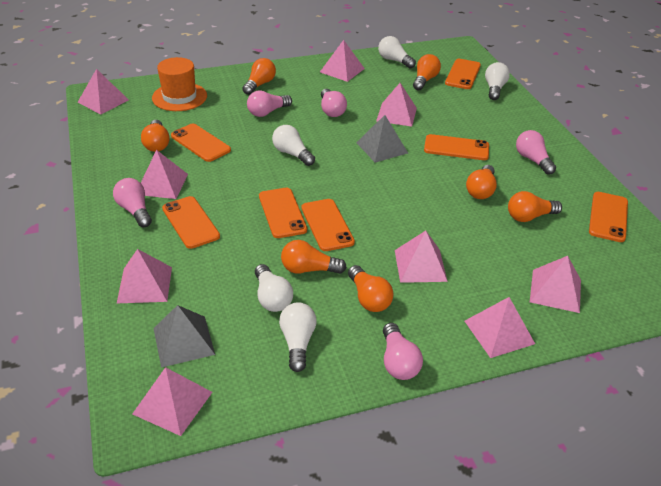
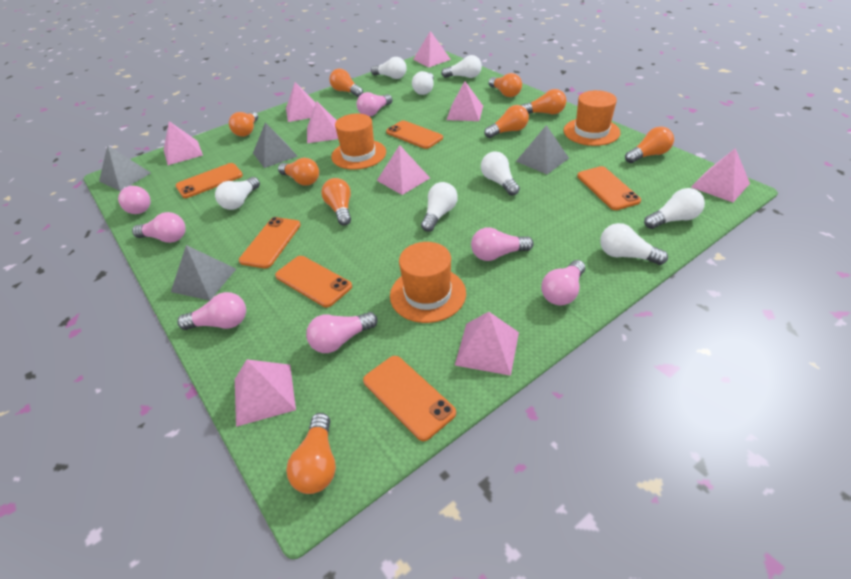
grey pyramid: [153,305,215,368] [356,115,408,163] = 2 -> [99,145,151,191] [171,245,236,301] [253,122,298,168] [516,125,569,174] = 4
orange hat: [152,57,207,111] = 1 -> [331,114,386,170] [390,242,466,323] [564,90,620,146] = 3
orange light bulb: [141,120,170,152] [242,58,276,95] [281,240,347,274] [348,265,394,312] [413,54,441,90] [466,165,497,199] [508,191,562,222] = 7 -> [229,111,258,137] [278,158,319,186] [286,413,336,494] [321,178,351,226] [329,69,363,97] [484,105,529,138] [488,73,522,97] [521,89,566,114] [625,126,674,163] = 9
orange phone: [162,196,220,249] [171,124,231,162] [259,188,307,238] [301,199,355,251] [424,134,489,160] [445,59,481,89] [589,192,628,242] = 7 -> [176,163,243,198] [239,217,301,269] [275,256,352,307] [363,356,456,441] [386,120,443,149] [577,166,641,210] = 6
pink light bulb: [113,178,152,227] [247,90,292,117] [321,89,347,117] [383,323,423,380] [516,130,556,175] = 5 -> [118,185,151,214] [132,212,186,243] [177,292,246,330] [306,312,378,353] [357,92,393,117] [471,227,534,261] [541,260,585,306] = 7
white light bulb: [255,264,293,312] [272,125,315,166] [279,302,317,372] [378,36,416,69] [485,62,510,100] = 5 -> [215,177,260,210] [371,57,407,79] [412,71,434,95] [421,182,458,232] [441,55,482,78] [481,152,520,196] [600,223,668,265] [644,188,705,229] = 8

